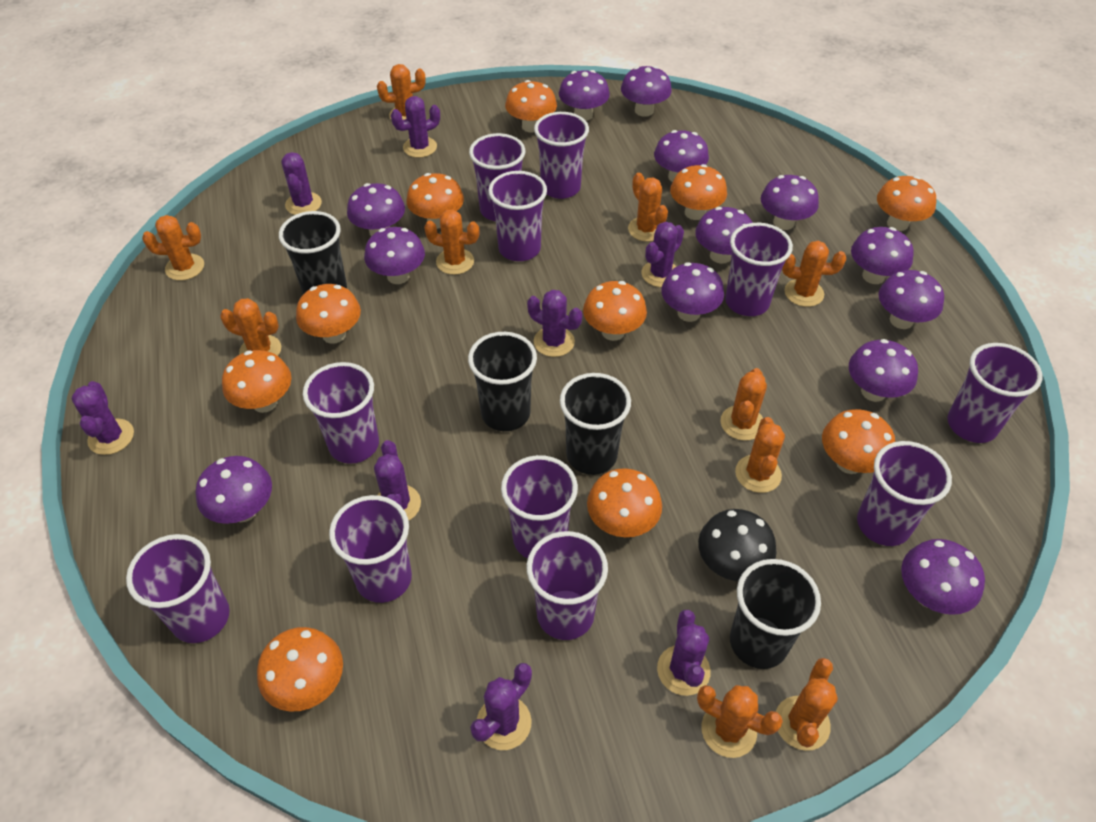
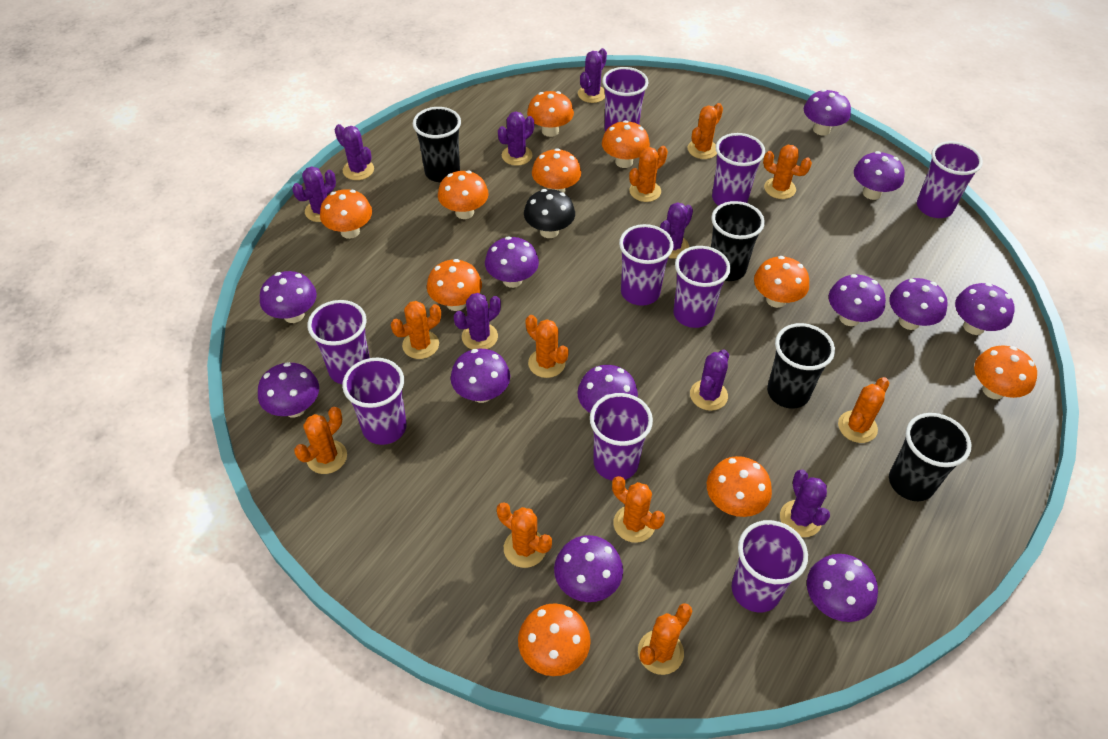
purple cup: [126,534,230,643] [303,362,379,464] [329,495,412,603] [469,133,525,221] [488,171,547,261] [501,455,578,558] [527,531,608,640] [534,112,589,199] [725,223,793,316] [857,441,952,546] [947,343,1042,443] = 11 -> [307,300,370,384] [342,358,406,445] [590,393,653,481] [602,67,648,132] [619,224,674,306] [673,246,730,328] [712,133,765,206] [731,520,808,612] [917,141,983,218] = 9
purple mushroom: [196,456,272,524] [347,183,405,236] [364,227,425,284] [559,70,610,121] [621,66,672,117] [654,130,709,182] [661,262,724,322] [695,207,753,264] [761,175,819,230] [849,339,918,402] [851,227,914,284] [879,270,944,329] [901,539,985,615] = 13 -> [258,362,319,417] [260,271,317,323] [451,349,510,403] [485,236,539,288] [554,535,623,602] [577,365,638,413] [804,89,851,136] [807,554,878,622] [829,274,886,326] [854,151,905,200] [889,278,948,330] [955,283,1015,335] = 12

